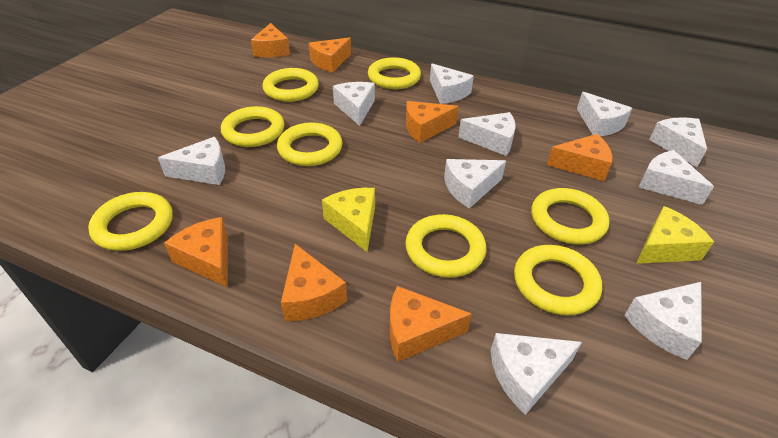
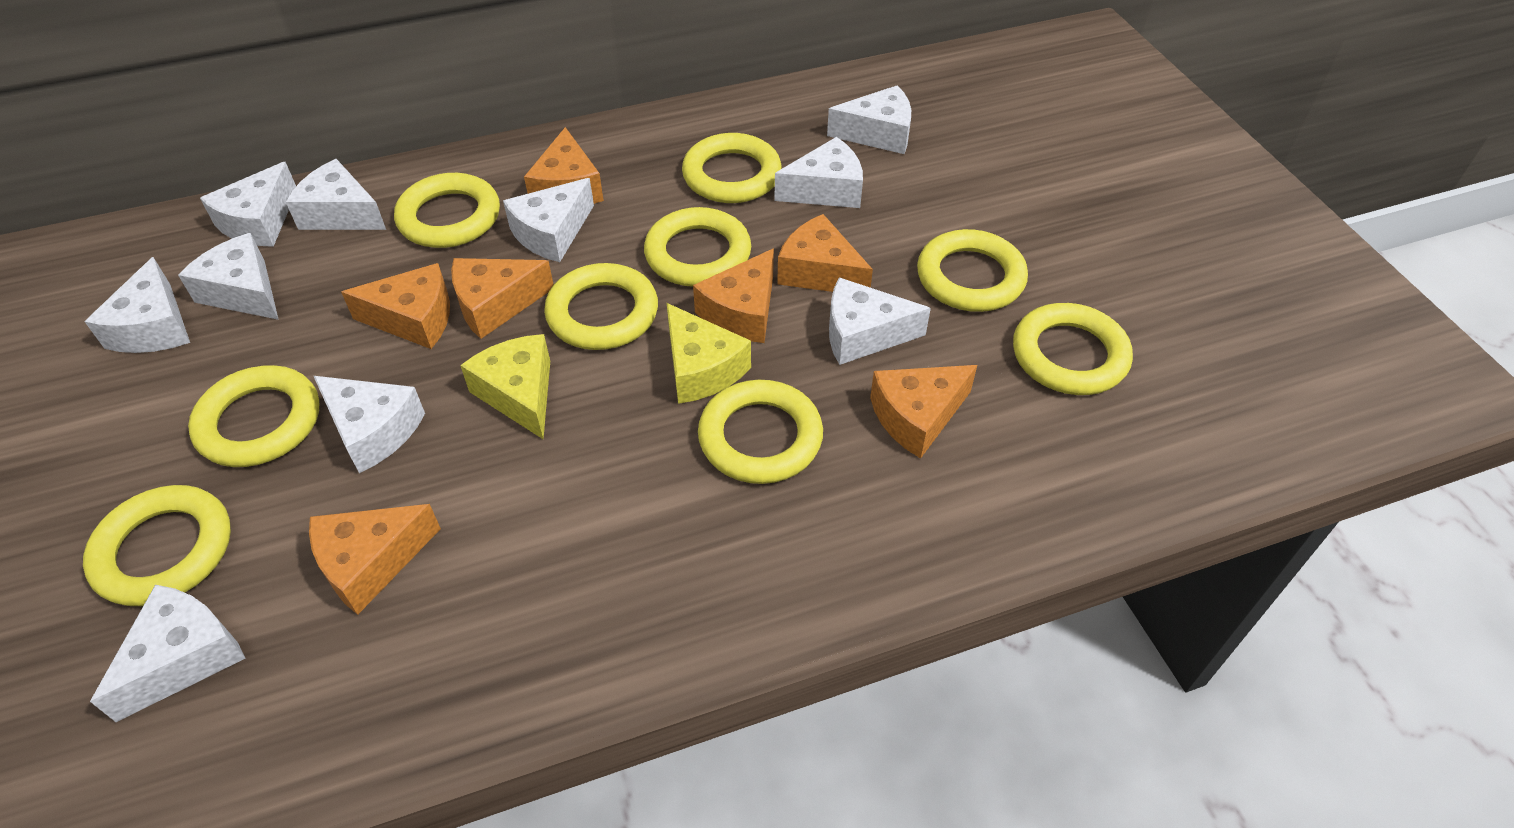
yellow ring: [88,192,173,251] [221,106,285,147] [262,68,319,102] [277,122,342,166] [368,57,421,89] [405,214,486,278] [514,245,602,316] [531,188,609,245] = 8 -> [83,485,231,606] [188,365,319,467] [394,173,500,248] [544,263,658,350] [644,207,751,287] [682,133,782,203] [698,380,823,484] [917,229,1028,312] [1013,303,1133,395] = 9

